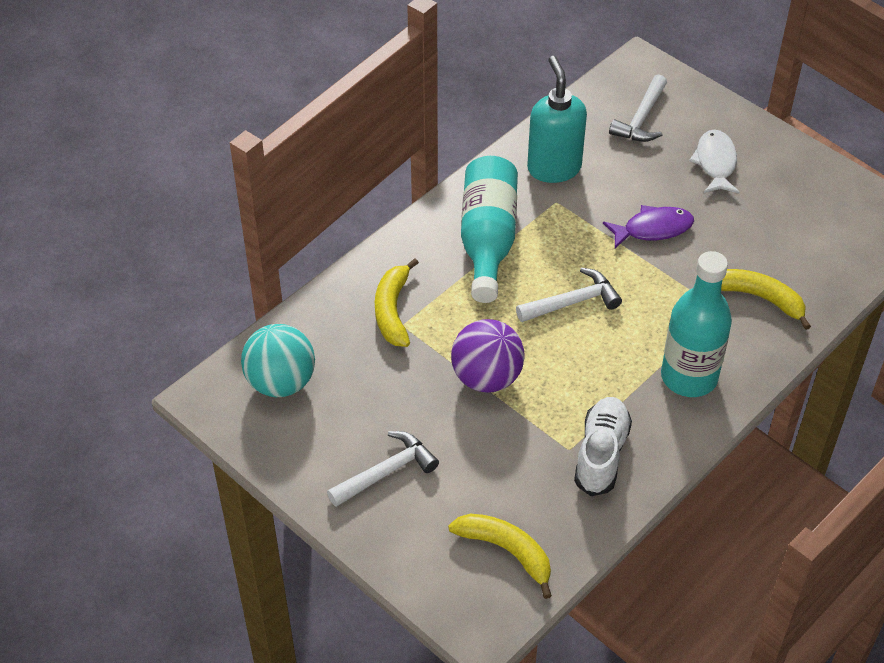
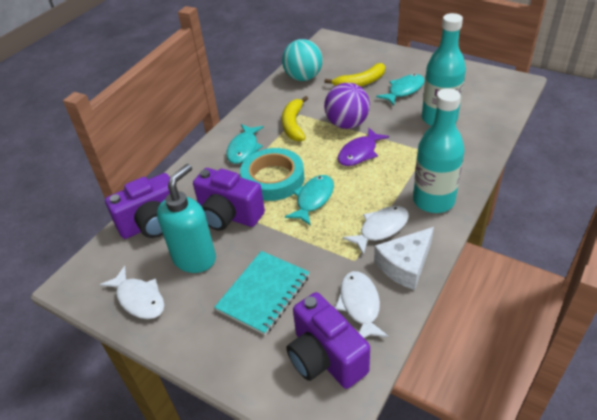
purple camera: none = 0 -> [105,173,170,239] [193,168,265,231] [286,292,370,389] = 3
turquoise fish: none = 0 -> [226,124,264,164] [285,175,334,226] [376,74,425,105] = 3
turquoise notebook: none = 0 -> [214,251,310,335] = 1
turquoise tape: none = 0 -> [240,148,304,201] = 1
white cheese: none = 0 -> [374,227,434,290] = 1
white fish: [689,129,740,193] = 1 -> [100,266,164,319] [335,271,389,338] [343,206,409,255] = 3
white hammer: [327,431,439,507] [516,268,622,322] [609,74,667,142] = 3 -> none = 0
white shoe: [574,397,632,496] = 1 -> none = 0
yellow banana: [375,258,419,347] [448,514,552,599] [721,269,811,330] = 3 -> [282,96,308,142] [324,63,385,87] = 2

